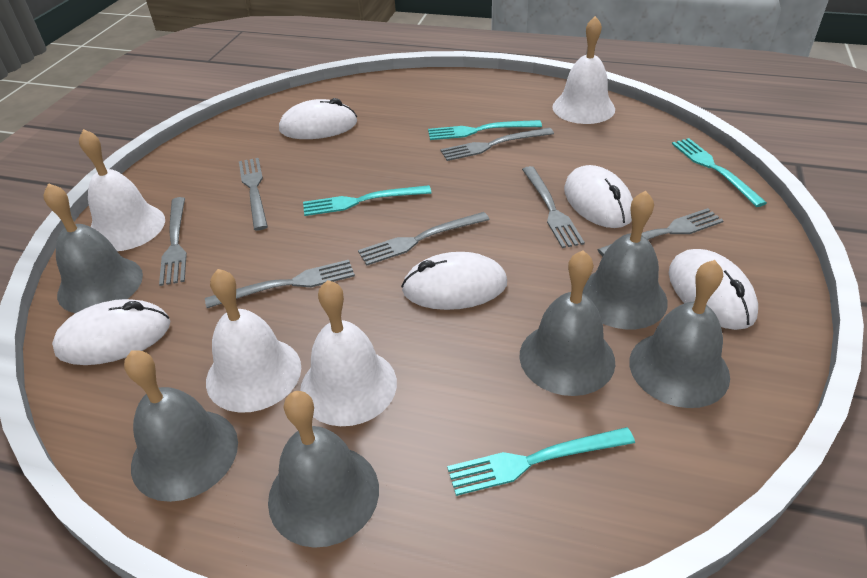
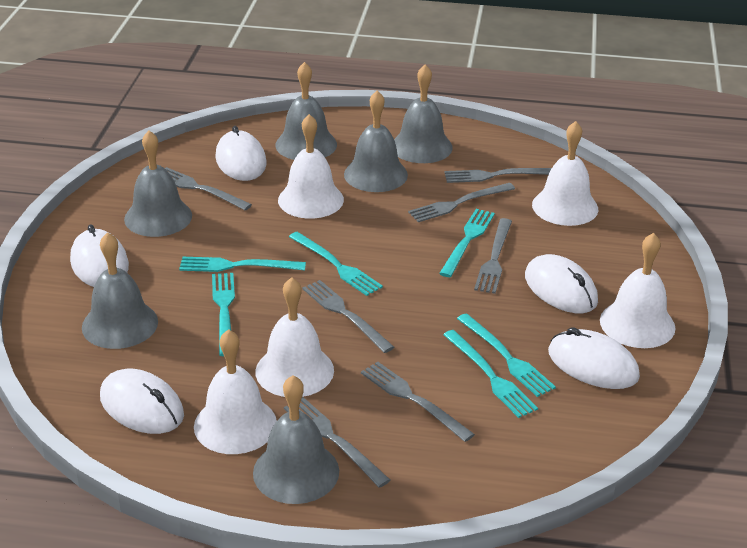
turquoise fork: [303,185,431,216] [428,120,542,140] [447,427,635,496] [672,138,767,207] = 4 -> [179,257,306,272] [212,273,235,356] [289,232,383,296] [439,209,495,277] [443,330,538,418] [457,313,556,397] = 6
white bell: [79,129,165,251] [206,269,301,413] [300,280,397,426] [552,16,615,124] = 4 -> [194,329,277,454] [255,277,334,397] [278,114,344,219] [532,121,598,226] [600,233,675,348] = 5

